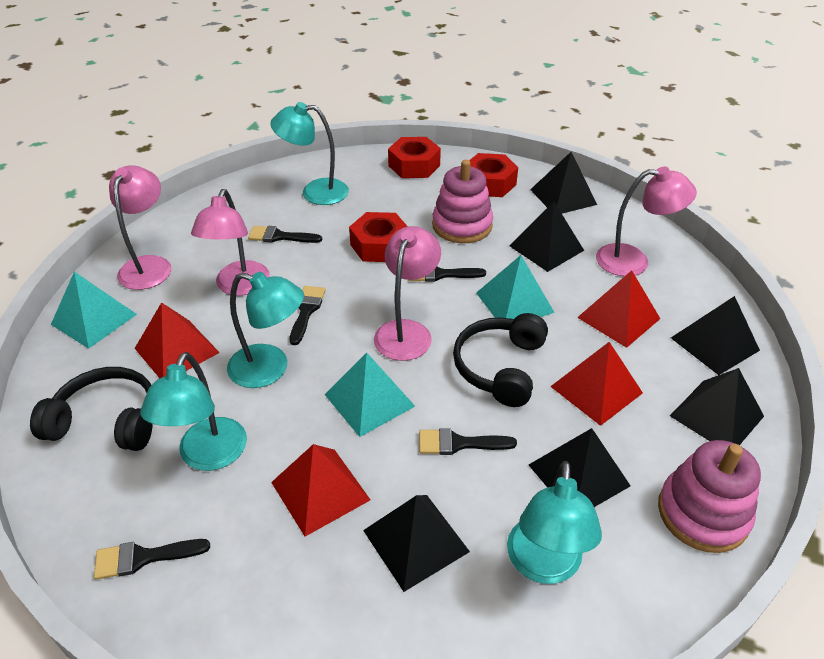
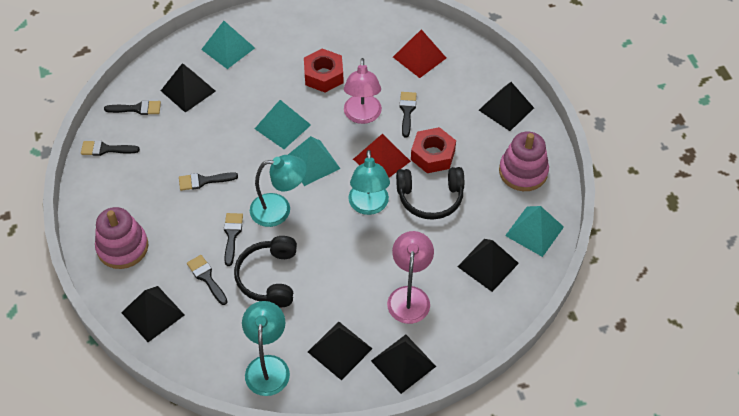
black brush: [94,539,210,580] [248,226,322,243] [289,286,326,345] [409,267,486,282] [419,428,517,455] = 5 -> [81,140,140,156] [104,100,161,115] [179,172,238,191] [187,255,228,305] [224,213,243,266] [400,92,417,138] = 6
pink lamp: [109,165,171,290] [191,189,270,296] [374,226,441,361] [596,166,697,276] = 4 -> [344,58,382,124] [387,231,434,324] = 2
red nut: [349,212,408,262] [388,137,441,178] [469,153,518,197] = 3 -> [304,48,344,92] [411,127,456,173] = 2
red pyramid: [135,302,220,378] [271,444,370,537] [550,342,643,426] [577,270,660,348] = 4 -> [353,134,411,178] [393,29,446,78] = 2
turquoise lamp: [140,352,247,471] [227,272,304,388] [270,102,349,205] [507,461,602,584] = 4 -> [242,301,290,396] [250,155,307,227] [348,150,390,215] = 3
turquoise pyramid: [51,272,137,349] [325,352,415,437] [476,255,555,319] = 3 -> [201,21,255,69] [255,100,311,149] [288,136,340,186] [505,206,564,257] = 4

